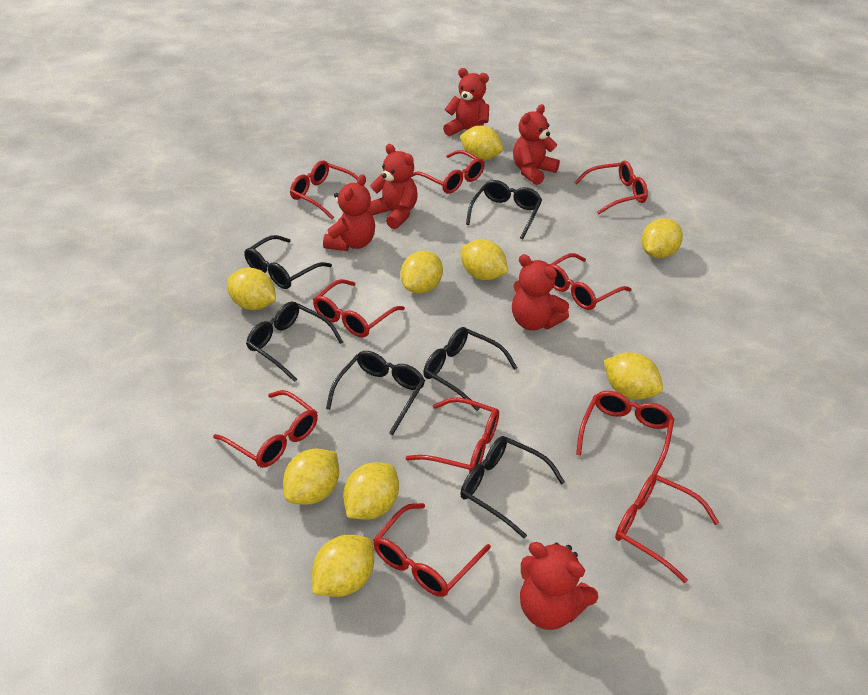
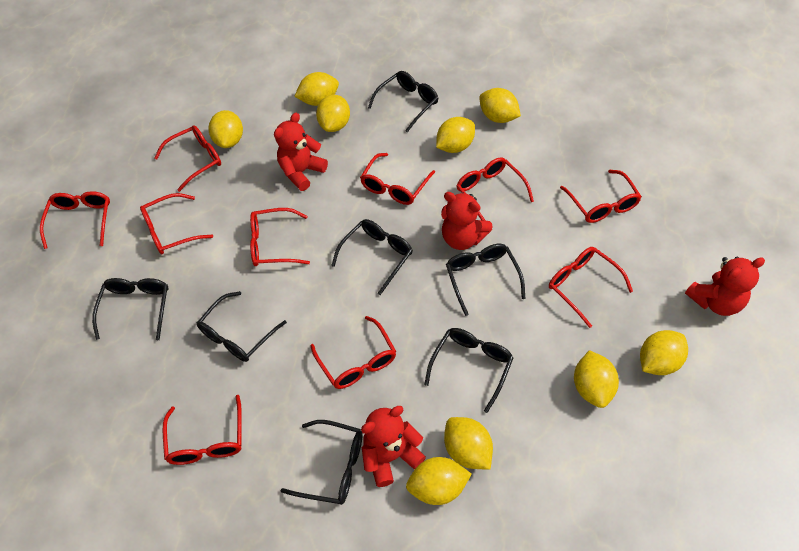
black glasses: [244,235,332,289] [246,301,343,382] [326,351,425,435] [423,327,517,411] [460,436,565,538] [466,180,542,239] = 6 -> [92,278,169,340] [197,291,287,362] [280,420,362,505] [331,219,413,295] [368,71,438,132] [424,328,514,413] [446,244,526,316] = 7
red teddy bear: [323,174,375,251] [368,144,418,229] [443,68,489,136] [512,254,569,331] [513,104,560,185] [520,542,598,630] = 6 -> [274,113,328,191] [361,406,426,487] [441,192,493,250] [685,256,765,316] = 4

